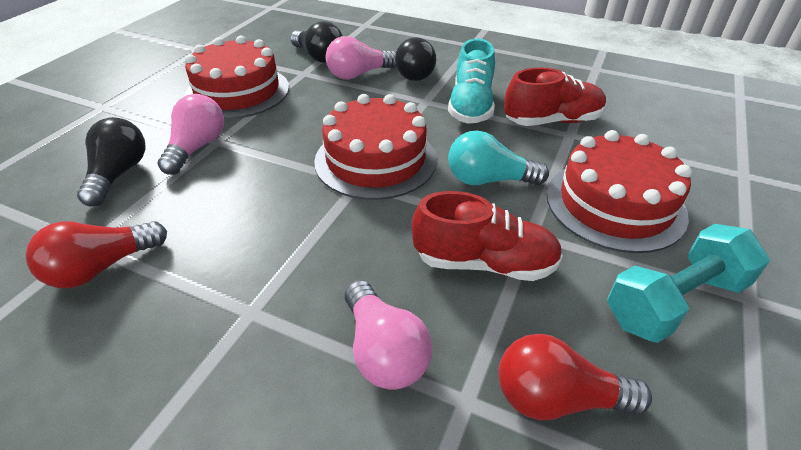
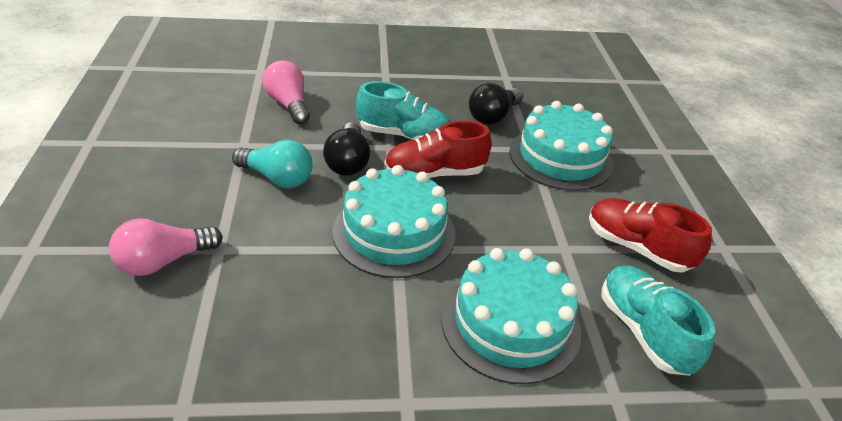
black light bulb: [77,117,145,207] [290,21,343,63] [395,37,436,81] = 3 -> [323,122,370,176] [469,83,523,125] = 2
pink light bulb: [158,94,224,175] [326,36,396,79] [345,280,433,390] = 3 -> [109,218,223,276] [263,60,310,124] = 2
red cake: [185,36,289,119] [314,94,437,200] [547,130,692,253] = 3 -> none = 0
red light bulb: [26,221,167,288] [498,334,652,421] = 2 -> none = 0
turquoise cake: none = 0 -> [332,165,455,278] [441,248,581,384] [509,101,614,191] = 3
turquoise dumbbell: [607,224,770,343] = 1 -> none = 0
turquoise shoe: [448,38,495,124] = 1 -> [356,81,451,140] [601,266,715,376] = 2

